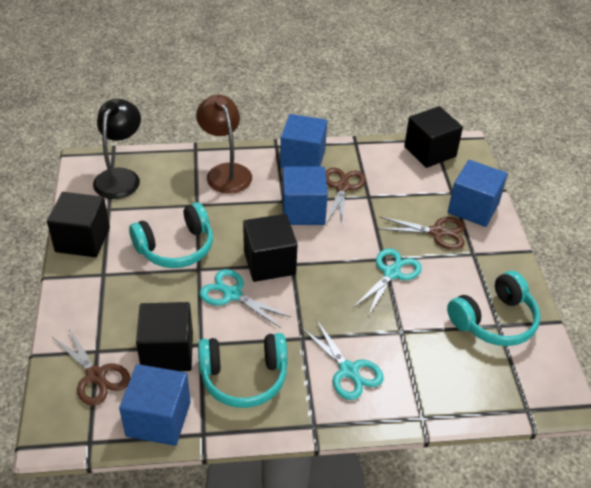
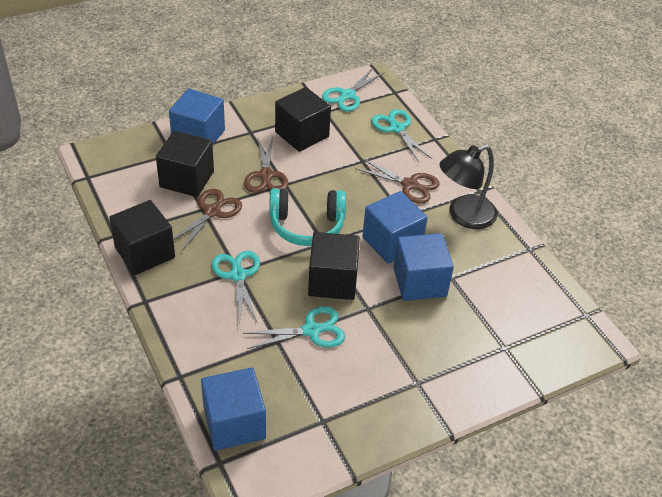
brown lamp: [196,95,252,194] = 1 -> none = 0
turquoise headphones: [129,202,213,268] [198,333,288,408] [447,271,541,346] = 3 -> [269,188,346,246] = 1
turquoise scissors: [200,269,291,328] [301,319,384,400] [353,248,422,315] = 3 -> [212,251,260,325] [243,306,345,349] [322,68,384,112] [371,109,432,162] = 4

